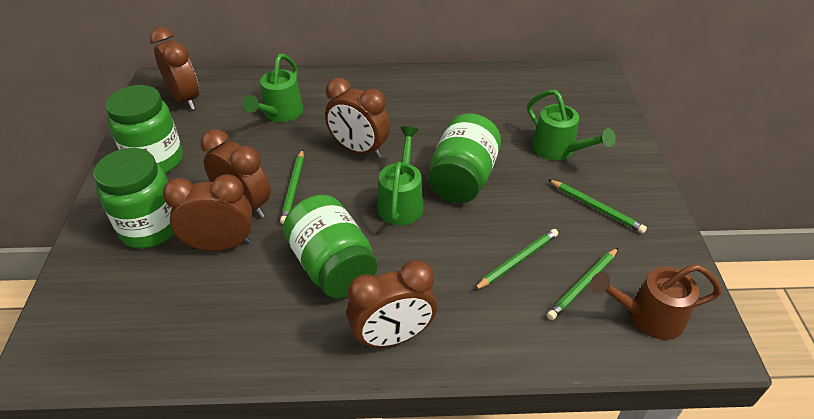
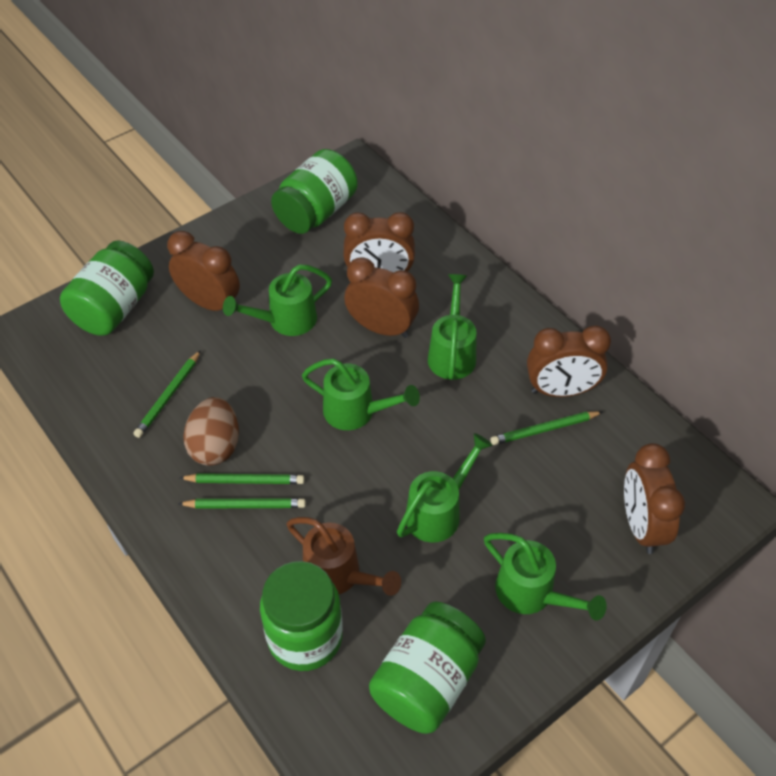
brown egg: none = 0 -> [183,397,239,466] = 1
green watering can: [243,54,303,122] [377,127,424,225] [527,90,616,160] = 3 -> [223,264,332,336] [302,358,420,430] [397,433,493,543] [428,274,476,380] [484,533,607,621] = 5

